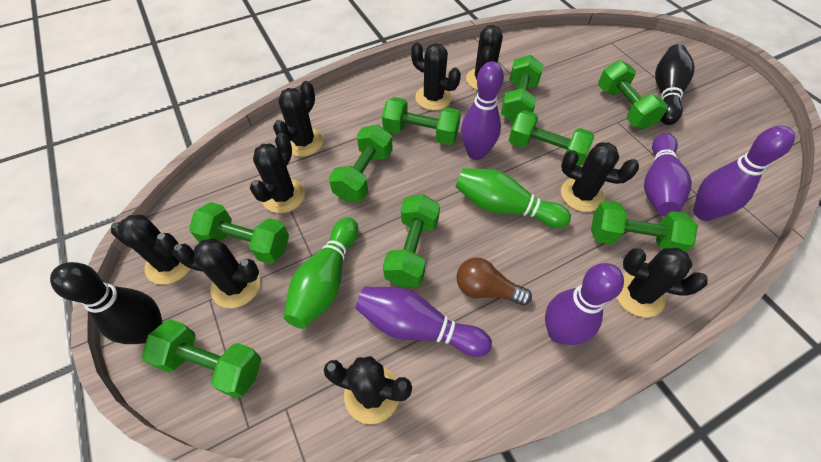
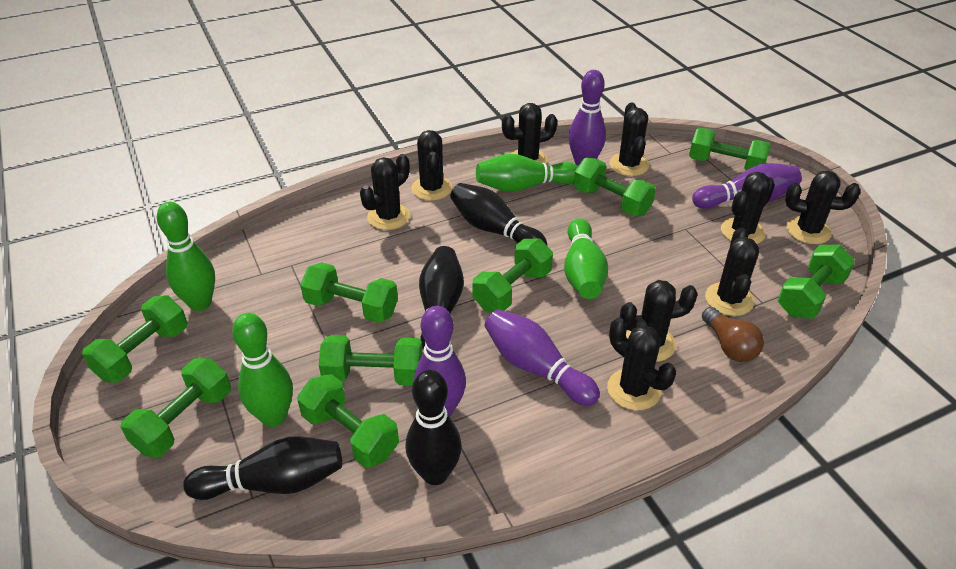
black bowling pin: [50,262,163,344] [655,44,695,125] = 2 -> [183,436,342,500] [406,370,462,485] [419,246,464,351] [450,183,547,245] = 4
green bowling pin: [284,217,358,329] [455,168,571,228] = 2 -> [157,202,215,311] [232,313,293,427] [476,154,578,192] [564,218,608,299] = 4
purple bowling pin: [355,287,492,357] [461,61,504,160] [545,263,624,345] [644,133,692,217] [693,126,795,221] = 5 -> [414,306,466,417] [485,309,600,406] [568,70,606,166] [692,163,802,209] = 4

